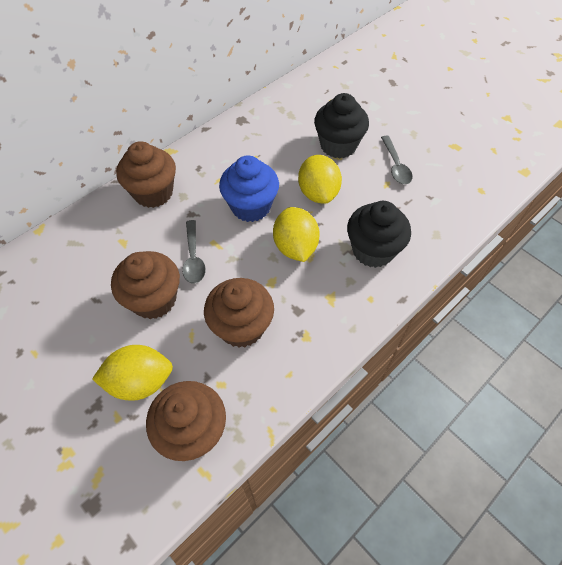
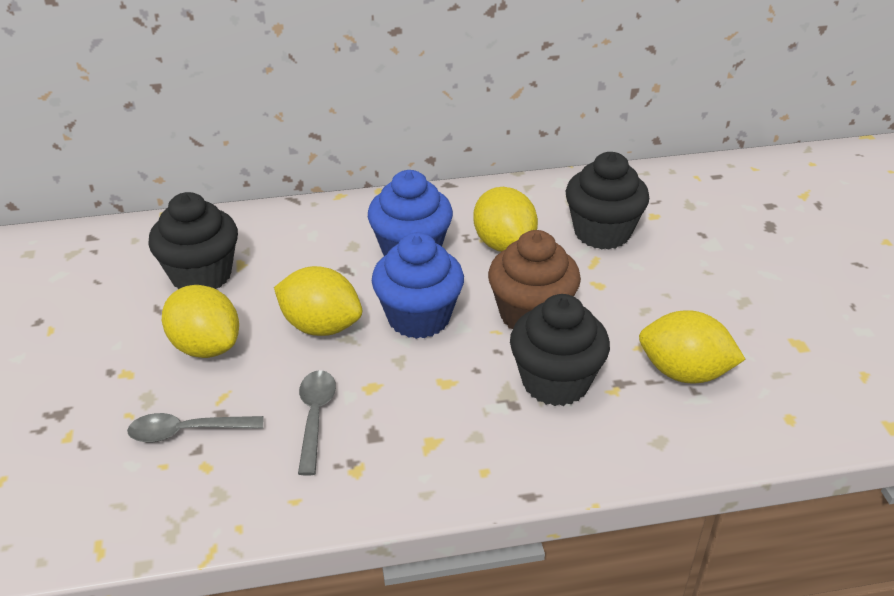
black cupcake: [314,93,369,159] [347,201,411,268] = 2 -> [148,192,238,289] [510,294,610,406] [566,152,649,250] = 3
blue cupcake: [219,155,279,222] = 1 -> [368,170,453,256] [372,232,464,339] = 2
brown cupcake: [111,251,180,319] [116,141,176,208] [146,381,226,461] [204,278,274,348] = 4 -> [488,230,581,329] = 1
yellow lemon: [92,345,173,401] [273,207,320,262] [298,155,342,204] = 3 -> [162,285,239,358] [274,266,362,336] [473,187,538,252] [639,310,746,383] = 4

